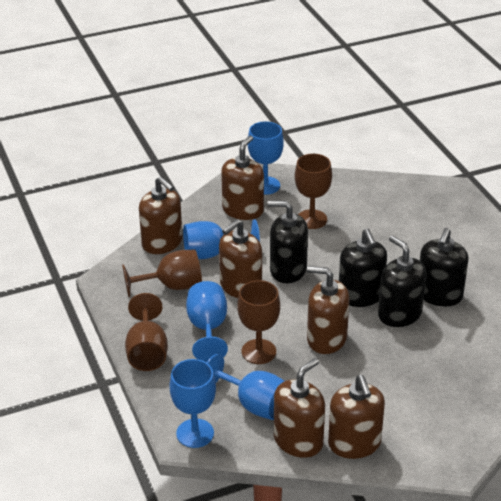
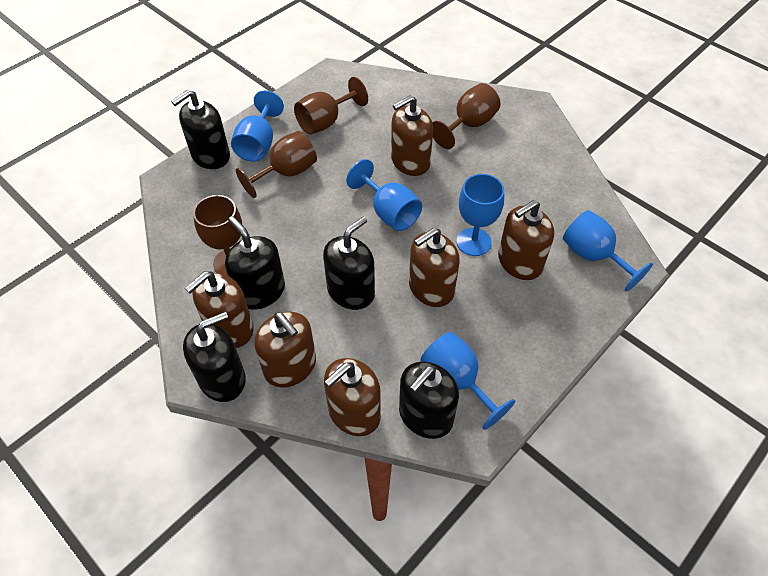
black soap dispenser: [268,201,308,283] [339,229,387,307] [378,236,426,327] [420,228,469,306] = 4 -> [171,90,230,169] [183,312,246,402] [225,216,285,310] [323,216,375,310] [399,362,459,439] = 5

